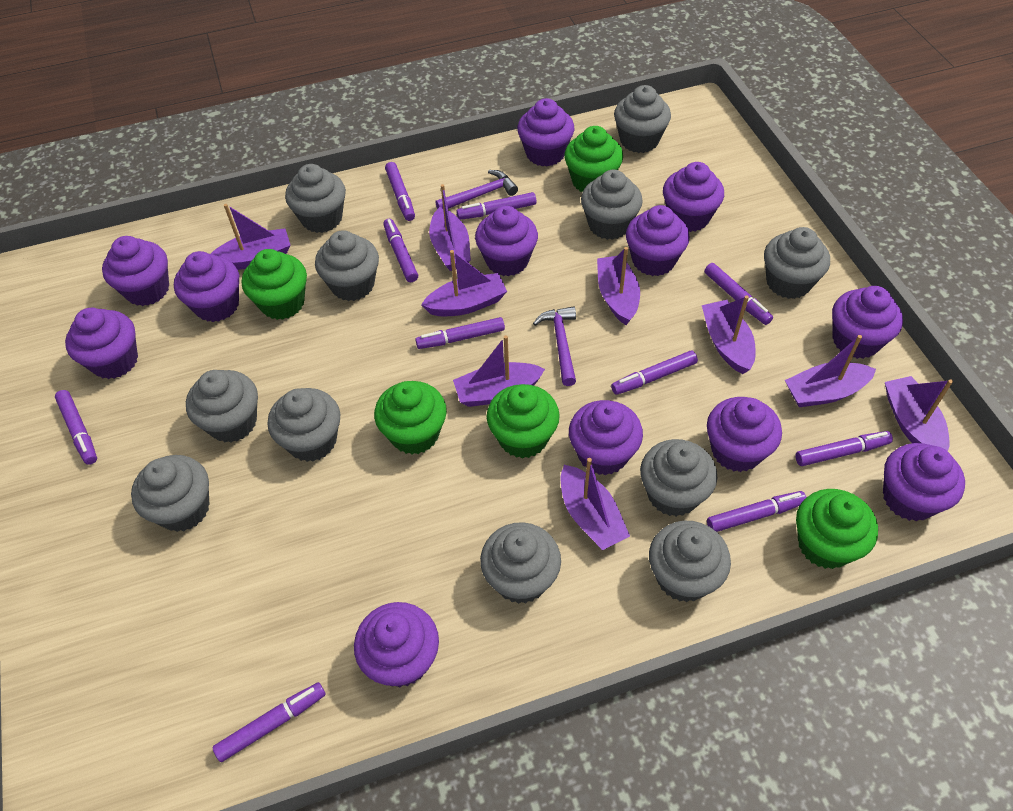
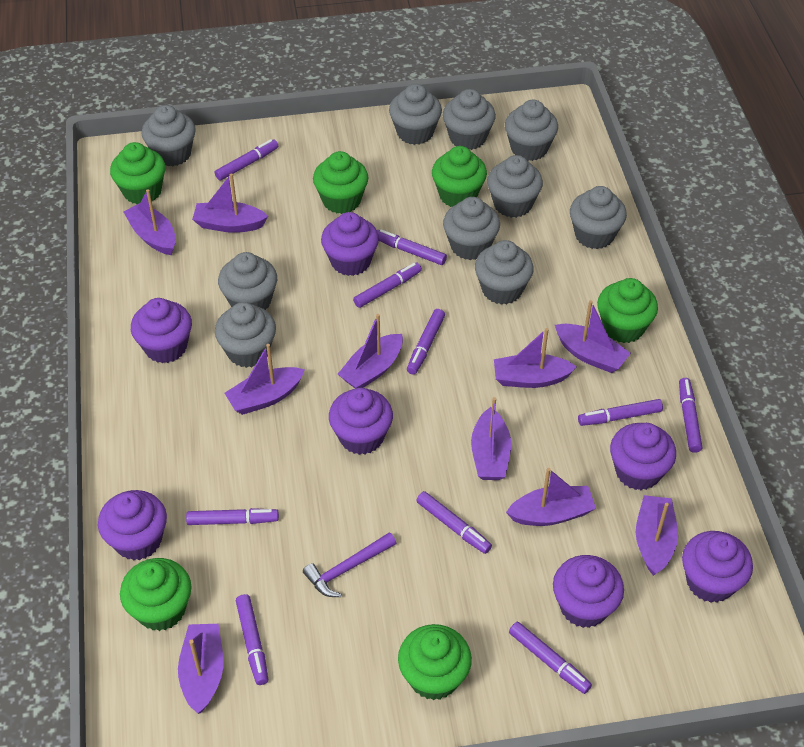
green cupcake: [242,249,307,320] [374,381,447,454] [487,384,560,459] [564,126,623,192] [796,489,878,569] = 5 -> [110,142,166,204] [120,558,191,631] [313,151,368,214] [398,624,472,700] [432,146,487,207] [597,278,658,343] = 6
grey cupcake: [131,455,210,532] [186,370,258,443] [268,388,340,462] [285,164,346,233] [315,230,379,301] [480,522,561,604] [581,170,643,240] [614,85,671,153] [640,439,717,517] [649,521,731,602] [764,227,830,299] = 11 -> [142,105,196,166] [215,302,276,368] [218,252,277,310] [389,84,442,145] [442,89,496,150] [443,197,500,260] [475,240,534,305] [487,155,543,218] [505,100,558,161] [570,186,627,249] = 10
purple boat: [211,204,291,270] [421,250,507,316] [429,184,471,271] [453,335,545,407] [561,458,630,550] [597,247,640,325] [702,295,756,374] [785,335,876,407] [885,376,953,451] = 9 -> [124,189,176,255] [178,624,223,714] [192,173,268,233] [225,344,305,415] [338,314,403,388] [471,397,511,480] [494,328,577,388] [506,468,596,526] [555,300,631,373] [636,495,678,576] = 10
purple cupcake: [65,308,138,379] [102,236,169,306] [174,251,239,322] [354,602,439,687] [475,206,538,276] [517,98,575,167] [569,400,643,475] [626,205,690,276] [663,162,724,232] [707,397,782,472] [832,286,903,359] [883,443,965,521] = 12 -> [98,490,167,561] [131,298,192,363] [321,212,379,276] [329,388,393,455] [553,555,624,628] [610,423,676,490] [682,531,753,603] = 7
purple hammer: [435,170,518,209] [533,306,576,386] = 2 -> [303,532,396,597] = 1

